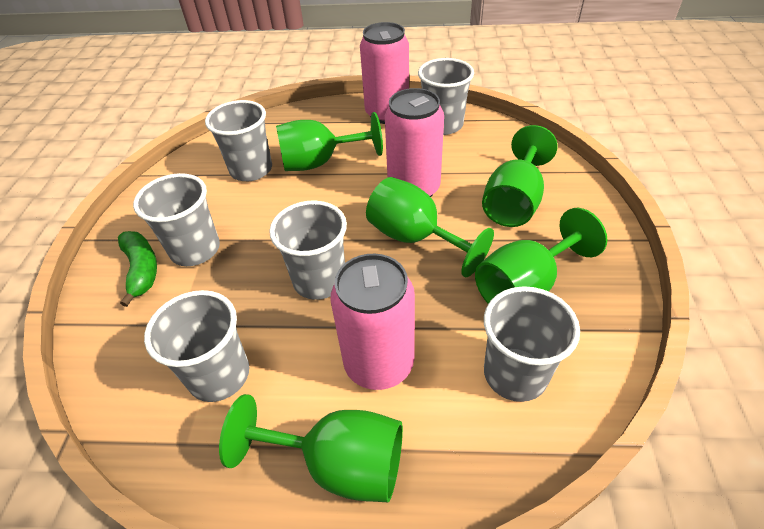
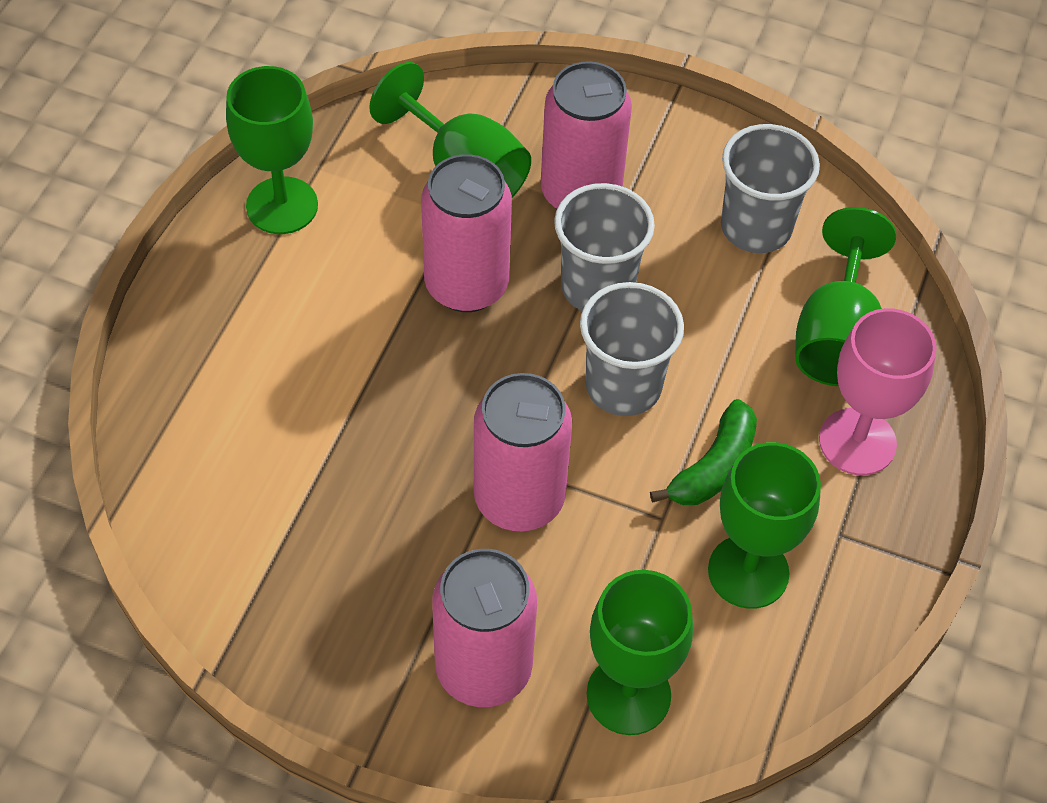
grey cup: [133,173,220,266] [144,290,249,402] [205,100,272,181] [269,201,347,300] [418,58,474,135] [484,286,580,402] = 6 -> [554,183,655,311] [580,282,684,416] [721,124,820,253] = 3
pink can: [330,254,415,390] [360,22,409,124] [385,88,444,197] = 3 -> [421,154,512,312] [432,549,537,707] [474,373,572,531] [541,61,632,209] = 4
pink goblet: none = 0 -> [819,308,937,475] = 1

